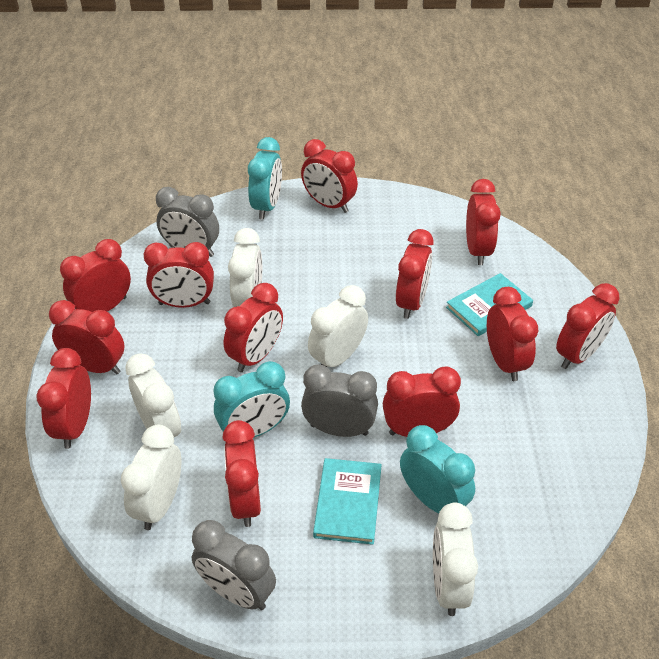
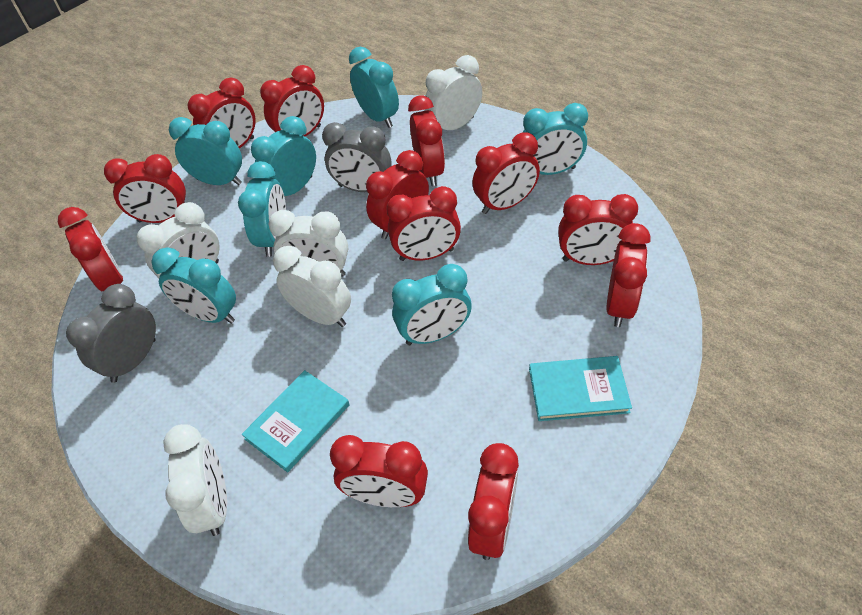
grey clock: [156,187,219,257] [192,520,276,610] [301,365,378,437] = 3 -> [66,284,156,383] [322,122,392,192] = 2
turquoise clock: [213,361,290,437] [248,137,282,220] [400,425,475,513] = 3 -> [151,248,236,324] [169,117,242,185] [238,161,286,257] [251,116,316,196] [349,47,399,128] [392,264,472,345] [523,103,588,175] = 7

